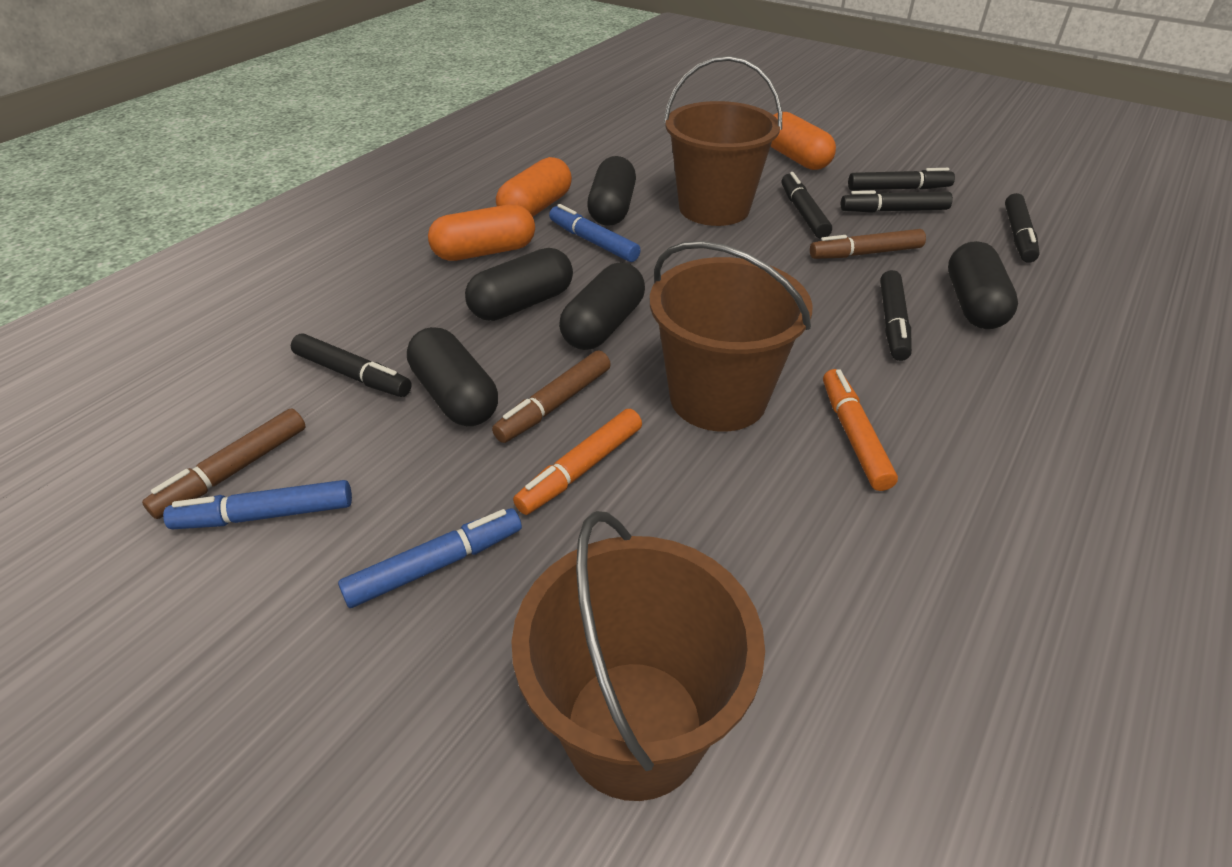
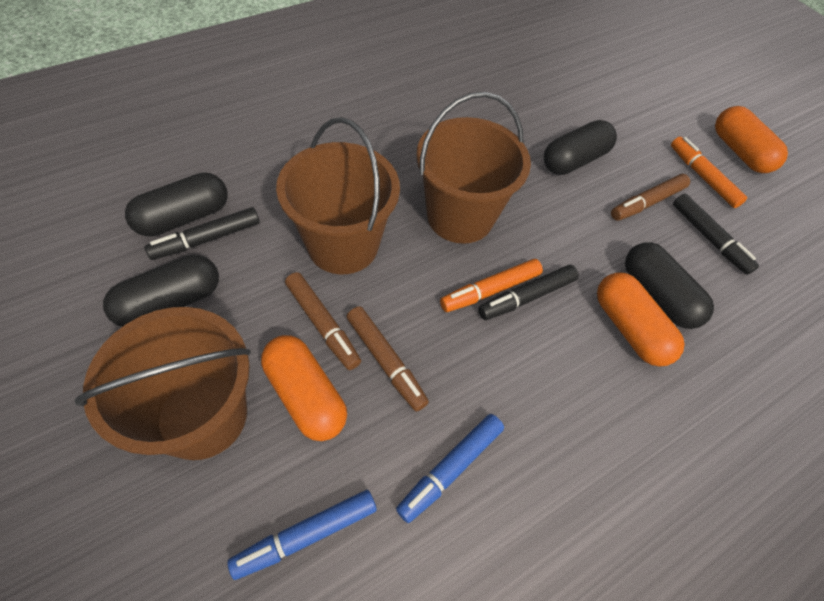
black capsule: [407,327,498,426] [465,248,573,321] [559,263,645,350] [587,156,636,226] [948,241,1018,329] = 5 -> [103,255,219,327] [125,172,228,236] [544,120,617,175] [625,242,714,329] = 4
black marker: [291,334,412,397] [781,172,832,239] [841,191,953,213] [848,168,955,190] [880,270,912,361] [1005,193,1040,263] = 6 -> [144,207,260,260] [478,265,579,320] [673,194,759,275] = 3
blue marker: [163,480,352,529] [338,508,522,608] [549,204,641,262] = 3 -> [228,490,377,580] [396,414,504,523] = 2

